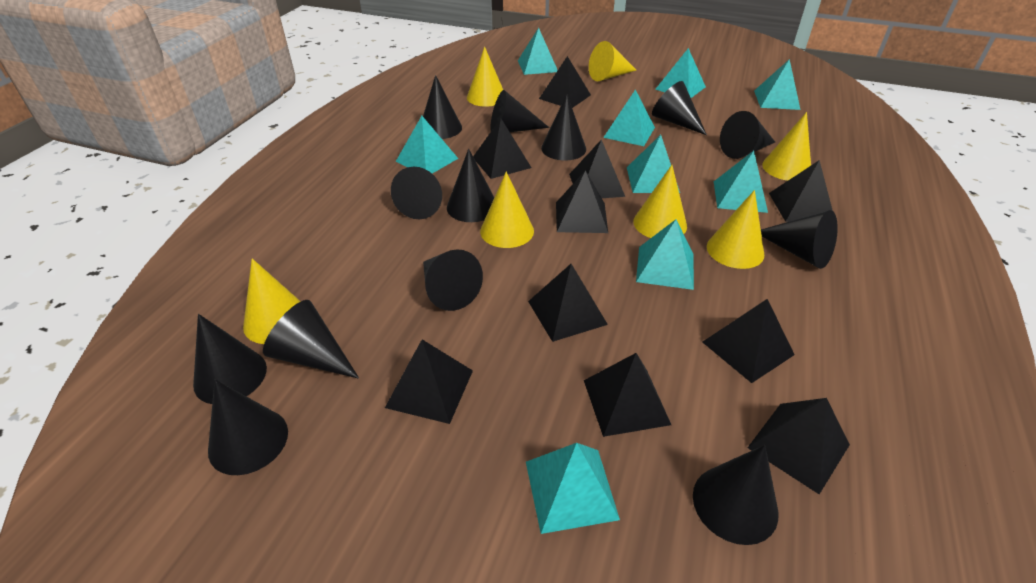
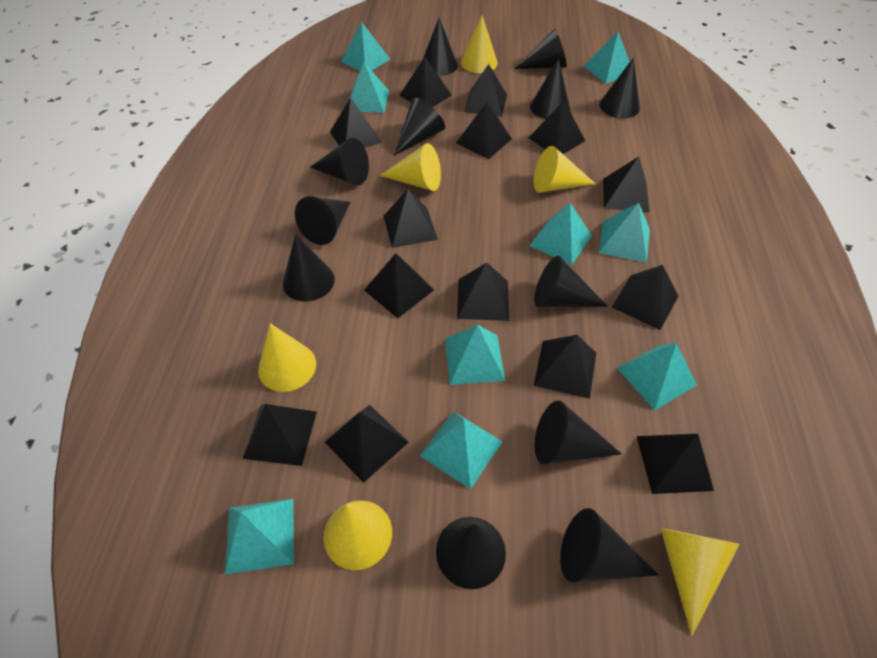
black cone: [193,314,267,404] [208,379,288,475] [263,300,359,379] [391,167,442,219] [423,75,462,139] [423,249,483,311] [447,149,494,222] [490,90,549,132] [541,94,586,160] [652,81,707,135] [693,445,778,545] [720,111,775,159] [761,210,838,269] = 13 -> [283,234,335,302] [295,196,350,245] [310,138,369,185] [394,98,445,155] [422,18,458,76] [436,517,506,589] [514,29,567,69] [530,59,570,119] [534,256,608,307] [534,401,622,464] [560,508,659,582] [599,57,640,118] = 12
black pyramid: [385,339,473,424] [473,118,532,179] [528,264,608,342] [539,56,591,108] [556,170,608,233] [569,139,625,198] [584,353,671,437] [702,299,795,383] [748,398,850,494] [769,160,833,222] = 10 -> [243,404,317,466] [325,405,409,483] [330,98,382,148] [364,253,434,318] [384,189,438,248] [399,57,452,107] [456,102,512,159] [457,263,509,321] [464,64,507,117] [529,100,585,154] [534,335,596,399] [603,156,650,213] [612,265,678,330] [637,433,714,494] = 14
yellow cone: [243,259,301,344] [467,46,503,107] [480,172,534,248] [589,41,636,81] [633,165,687,238] [707,190,764,269] [762,112,811,181] = 7 -> [258,323,316,392] [323,500,392,570] [380,143,441,191] [461,15,498,73] [533,146,595,193] [660,528,740,636] = 6

